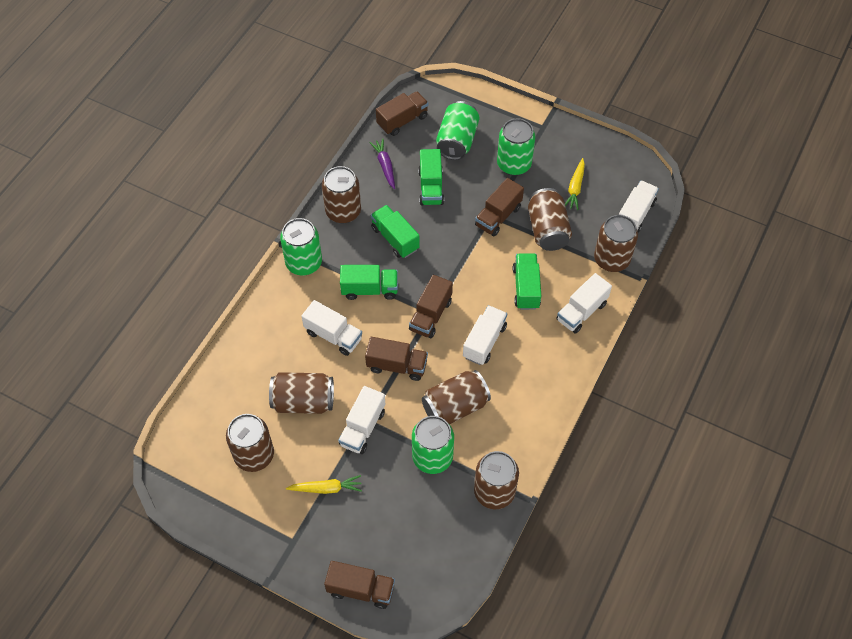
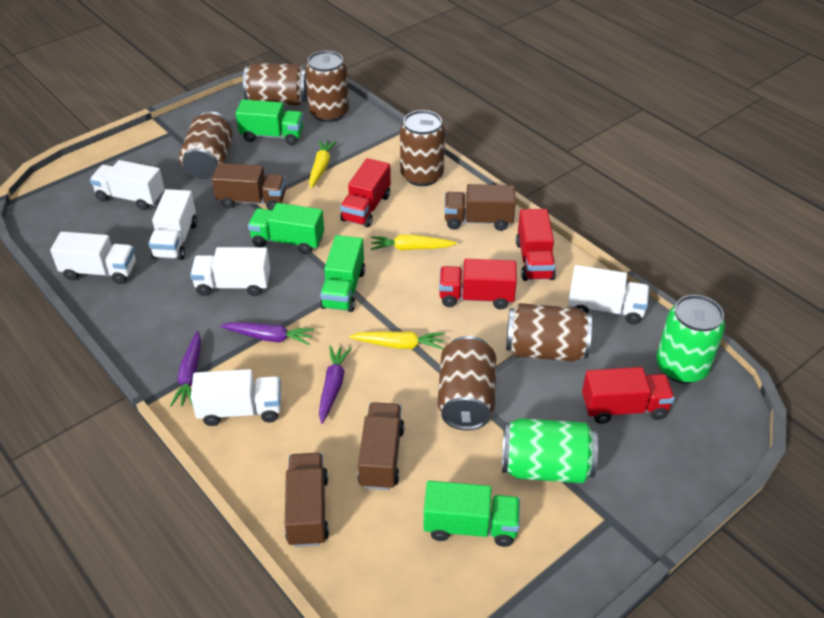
brown can: [226,414,274,472] [269,372,334,414] [322,166,361,223] [422,370,491,424] [474,451,519,509] [528,188,572,251] [594,215,638,272] = 7 -> [179,111,233,179] [243,63,308,106] [305,51,349,122] [400,110,445,186] [438,336,496,430] [506,303,592,362] = 6
brown truck: [324,561,395,609] [365,337,428,381] [376,91,428,136] [409,275,453,338] [475,178,524,237] = 5 -> [212,163,286,210] [285,453,329,547] [357,402,405,490] [444,184,516,231] = 4
green can: [280,218,322,275] [412,416,454,474] [436,101,480,160] [497,118,535,176] = 4 -> [502,418,598,483] [656,295,725,384] = 2
purple carrot: [369,139,395,189] = 1 -> [170,331,201,407] [220,322,314,345] [319,346,352,424] = 3
red truck: none = 0 -> [340,158,391,228] [439,259,517,309] [516,209,556,281] [582,367,675,424] = 4
white truck: [302,300,362,356] [338,386,385,454] [463,305,507,365] [556,273,612,334] [619,181,659,233] = 5 -> [50,232,136,284] [90,160,164,210] [149,189,197,260] [190,247,270,296] [191,369,281,426] [568,265,649,324] = 6
yellow carrot: [286,475,362,494] [565,158,585,210] = 2 -> [309,140,337,188] [349,331,444,350] [371,235,457,251] = 3

